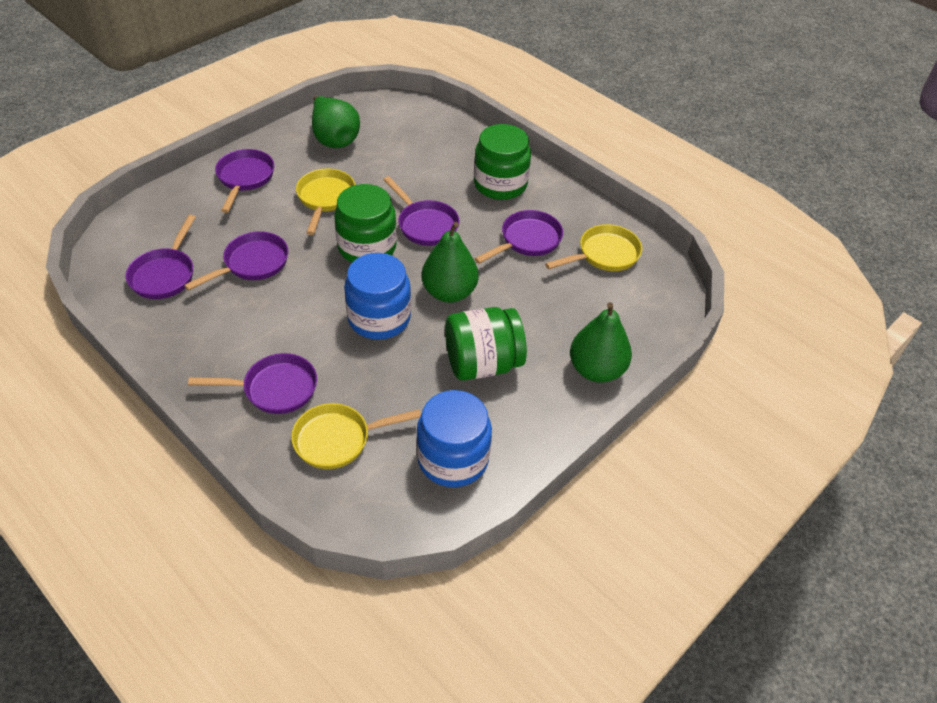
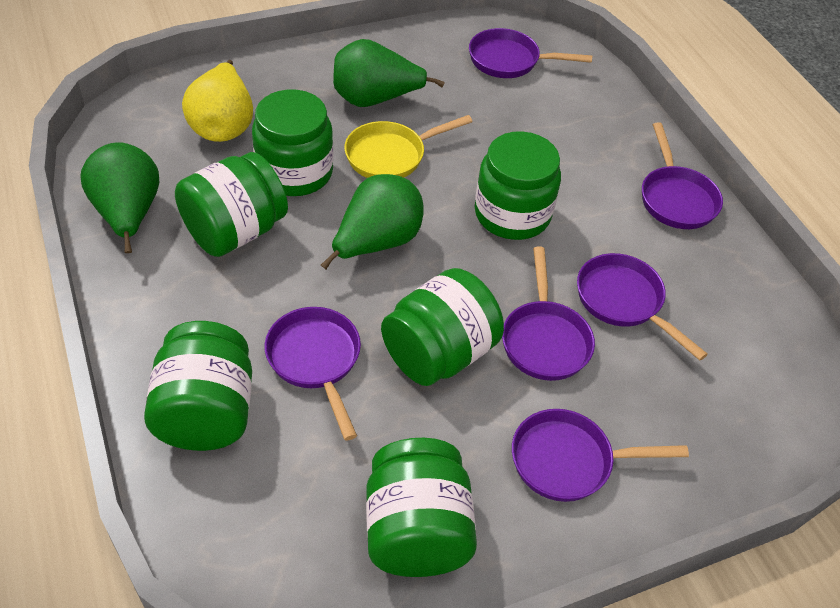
blue jar: [344,253,411,340] [416,390,492,487] = 2 -> none = 0
green jar: [334,184,397,262] [445,307,527,381] [474,124,531,200] = 3 -> [144,321,252,451] [175,152,288,257] [252,89,333,196] [366,438,477,577] [381,268,504,386] [475,131,561,240] = 6
yellow pan: [291,403,421,469] [296,168,355,235] [545,224,642,271] = 3 -> [344,115,473,178] = 1
yellow pear: none = 0 -> [182,60,253,142] = 1

